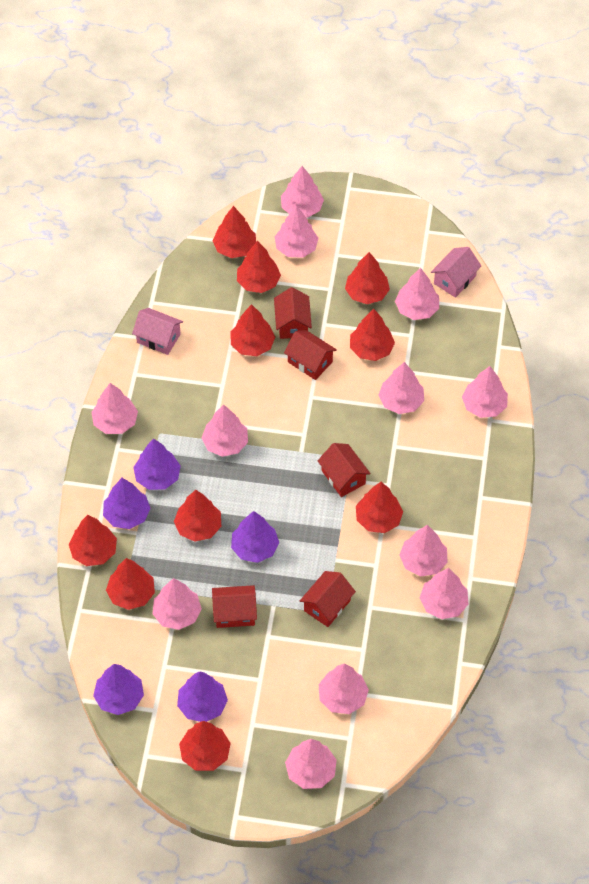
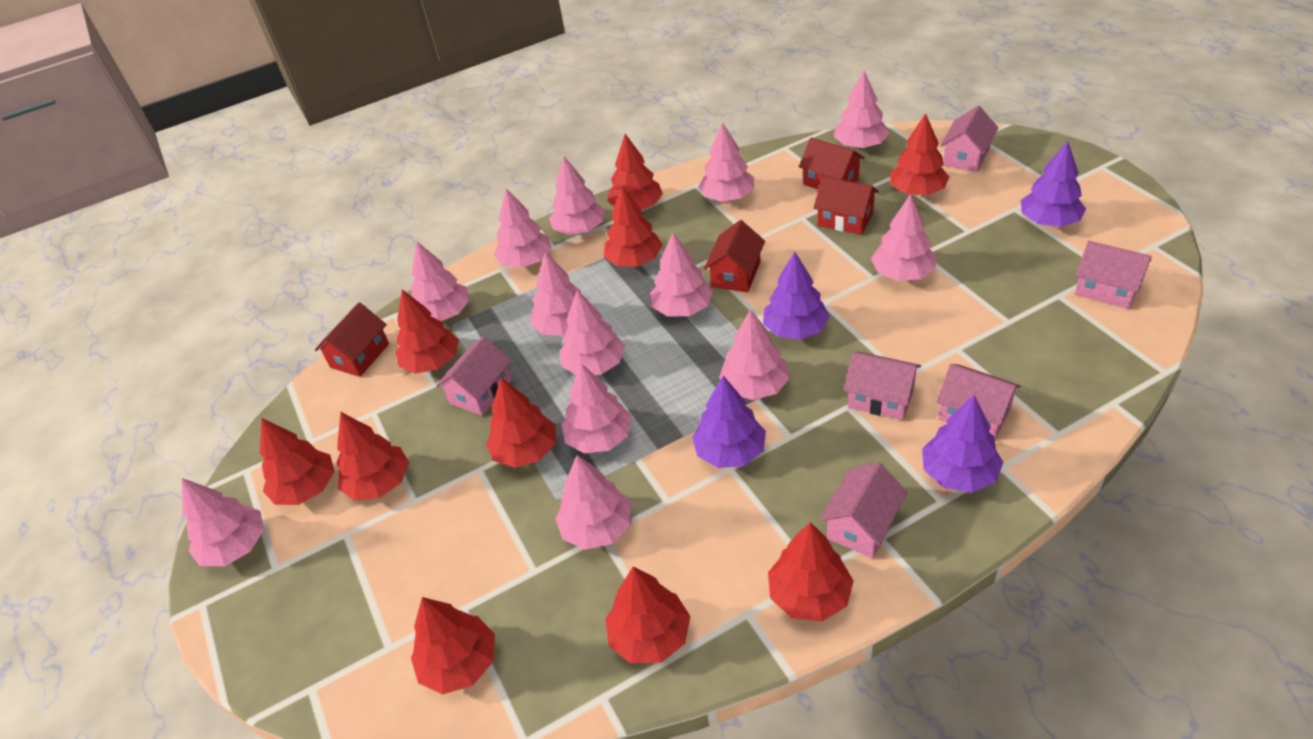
pink house: [132,308,183,355] [431,247,482,298] = 2 -> [436,336,511,416] [820,462,908,558] [844,352,921,420] [936,364,1021,439] [940,106,998,172] [1075,241,1151,309] = 6
pink tree: [91,383,138,434] [152,578,202,630] [202,404,248,457] [275,206,319,258] [281,166,324,218] [285,739,337,789] [319,663,369,714] [378,362,424,414] [395,268,439,320] [399,525,448,577] [420,568,469,619] [462,366,508,418] = 12 -> [182,478,264,566] [411,242,470,321] [494,188,552,268] [530,252,588,336] [549,157,605,235] [555,455,631,550] [560,290,625,375] [561,363,632,454] [650,233,713,317] [699,122,754,202] [719,309,789,400] [834,71,889,149] [871,194,936,281] = 13
purple tree: [93,664,144,715] [103,478,151,529] [133,439,181,490] [177,671,228,722] [231,511,279,563] = 5 -> [692,375,766,468] [763,252,830,340] [922,395,1003,493] [1021,141,1086,227] = 4
red house: [212,585,257,628] [274,287,312,339] [284,330,337,380] [300,571,356,627] [318,443,371,497] = 5 -> [315,302,389,377] [704,220,765,292] [799,137,864,189] [814,176,879,235] = 4

